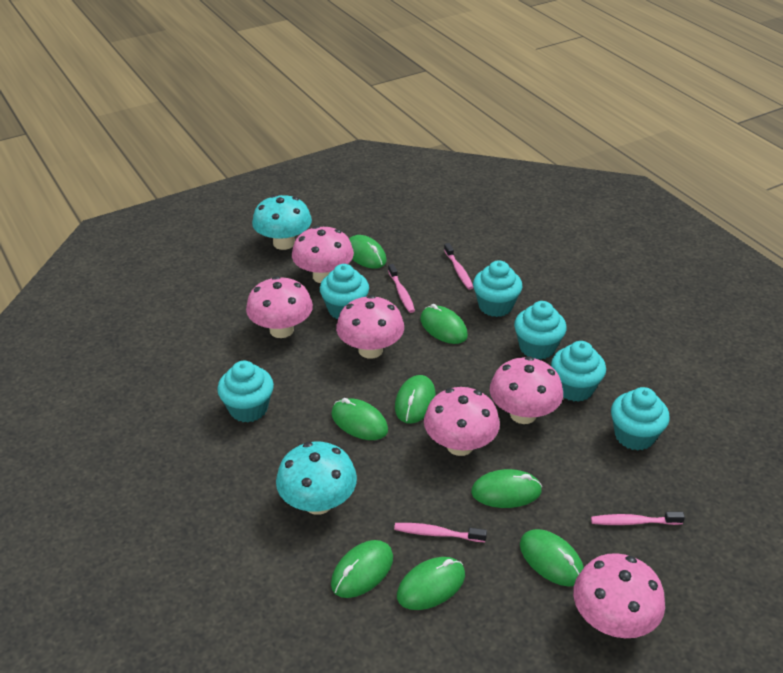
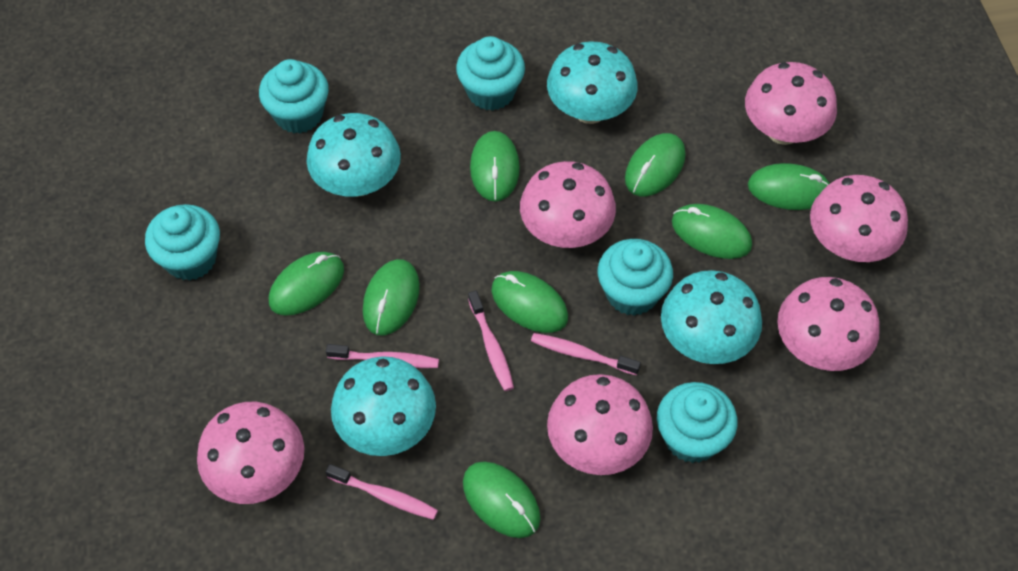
turquoise cupcake: [217,361,274,423] [320,264,369,319] [473,260,523,317] [514,301,567,359] [551,341,606,402] [611,387,670,451] = 6 -> [145,204,220,281] [259,59,329,133] [456,36,525,111] [598,239,673,316] [657,382,737,463] = 5
turquoise mushroom: [252,195,312,250] [276,442,357,515] = 2 -> [306,113,401,197] [331,356,436,456] [547,42,638,124] [661,270,762,364] = 4

